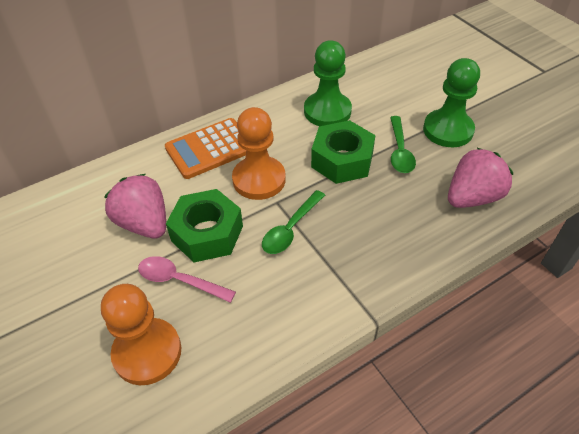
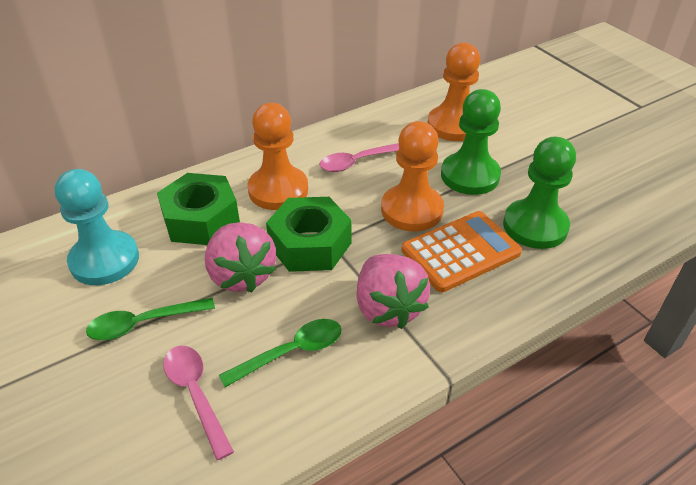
orange pawn: [101,284,181,385] [232,107,286,200] = 2 -> [248,103,308,210] [381,121,444,231] [428,42,480,141] = 3
pink spoon: [138,256,236,303] = 1 -> [164,346,234,460] [319,143,399,172] = 2
turquoise pawn: none = 0 -> [55,169,139,285] = 1

